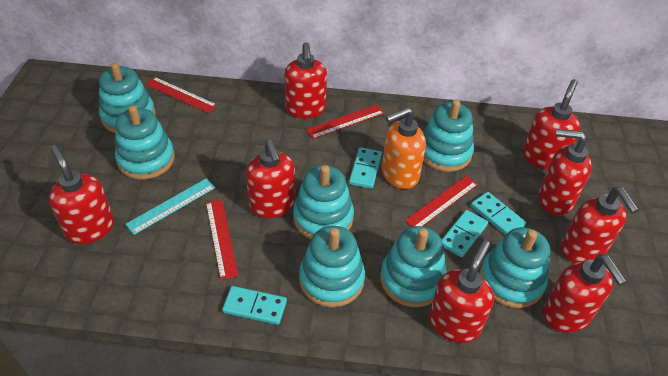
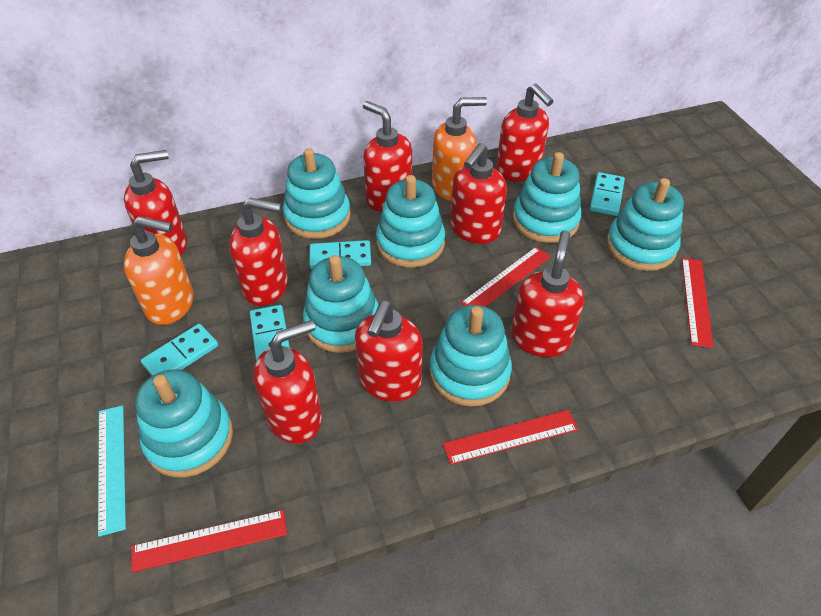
orange soap dispenser: [382,107,426,189] = 1 -> [124,216,194,325] [432,97,487,201] = 2

